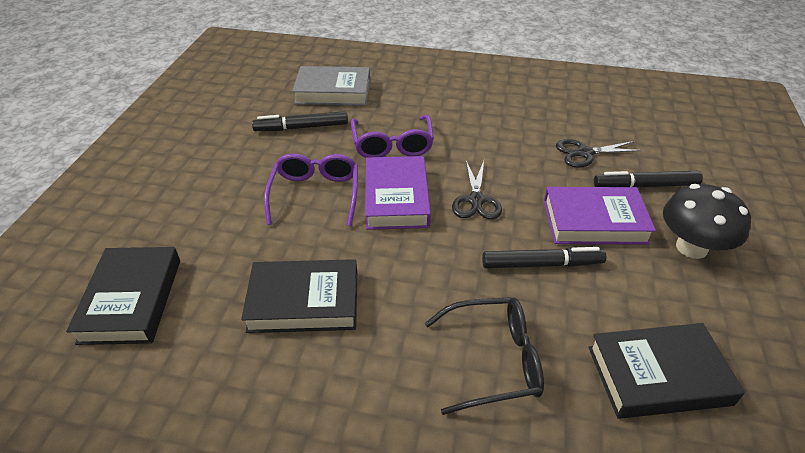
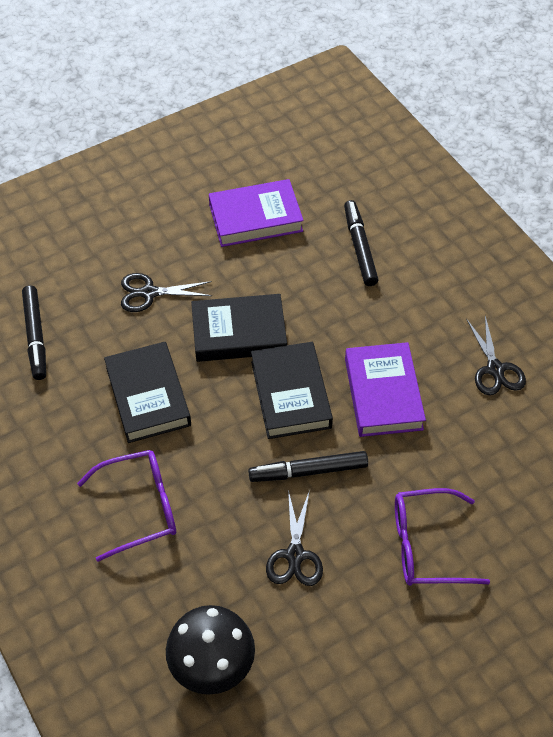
black glasses: [425,297,544,415] = 1 -> none = 0
black scissors: [452,160,502,219] [556,139,644,168] = 2 -> [121,273,212,312] [266,490,323,586] [466,316,526,395] = 3
grey book: [292,66,370,106] = 1 -> none = 0

